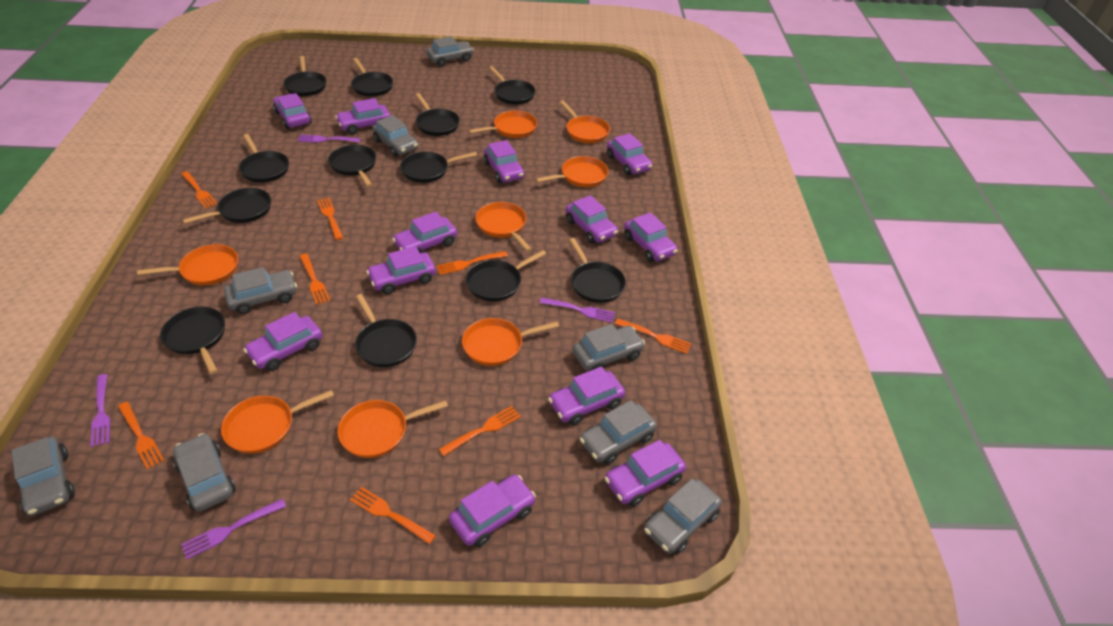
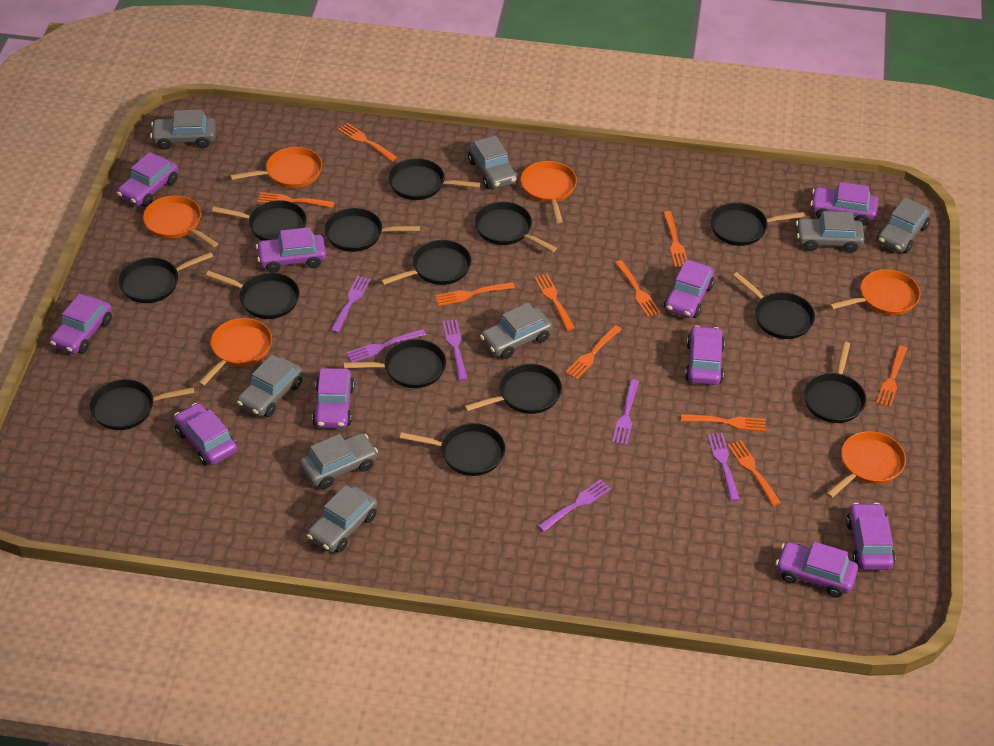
black pan: [160,307,225,374] [183,188,271,224] [239,134,289,183] [283,56,327,96] [328,145,376,187] [351,58,393,97] [355,294,417,367] [400,151,477,183] [416,93,460,136] [466,250,546,301] [489,66,536,105] [569,238,626,303] = 12 -> [89,379,194,430] [118,252,213,303] [206,271,299,319] [212,200,307,241] [324,208,420,252] [344,339,446,388] [381,240,471,285] [388,158,480,200] [400,423,505,476] [464,364,562,414] [474,202,557,252] [710,202,805,246] [733,272,815,339] [803,342,866,423] = 14
orange fork: [118,402,165,469] [181,171,217,209] [300,253,330,304] [317,197,343,240] [350,487,436,544] [436,251,508,275] [439,406,521,456] [615,319,691,354] = 8 -> [258,192,334,208] [338,123,397,161] [435,282,515,306] [534,274,575,331] [565,325,622,379] [615,260,660,317] [663,211,687,267] [681,414,766,431] [727,440,781,506] [876,345,907,408] = 10
orange pan: [137,244,238,285] [221,390,334,454] [337,400,448,458] [462,318,559,366] [469,111,538,138] [476,202,532,252] [536,156,608,187] [560,101,610,143] = 8 -> [143,195,218,247] [198,318,272,386] [230,147,322,188] [521,161,577,224] [826,431,906,498] [829,269,921,315] = 6
purple car: [244,312,322,371] [273,93,312,129] [335,98,391,134] [366,246,436,294] [392,212,457,253] [449,474,536,547] [484,140,525,183] [548,367,625,425] [566,195,618,244] [605,440,686,507] [607,133,652,175] [624,212,678,262] = 12 -> [50,294,112,354] [117,152,178,207] [174,403,237,466] [256,227,326,273] [312,368,354,428] [664,259,714,318] [685,325,725,385] [776,542,858,598] [810,182,878,226] [846,503,895,570] = 10
purple fork: [91,374,110,447] [181,499,286,560] [298,135,361,143] [540,297,615,323] = 4 -> [330,276,371,333] [346,329,426,362] [443,319,467,381] [538,479,611,532] [612,379,639,445] [707,433,740,501] = 6

